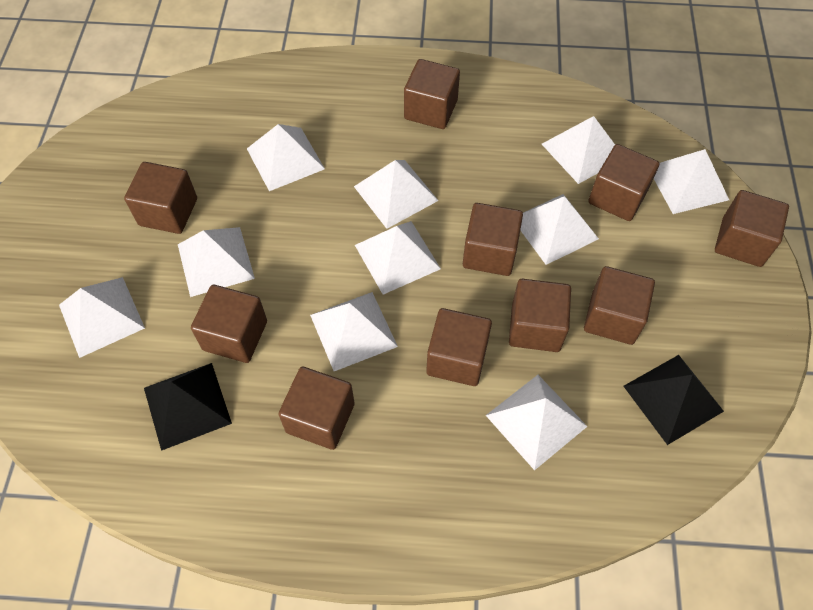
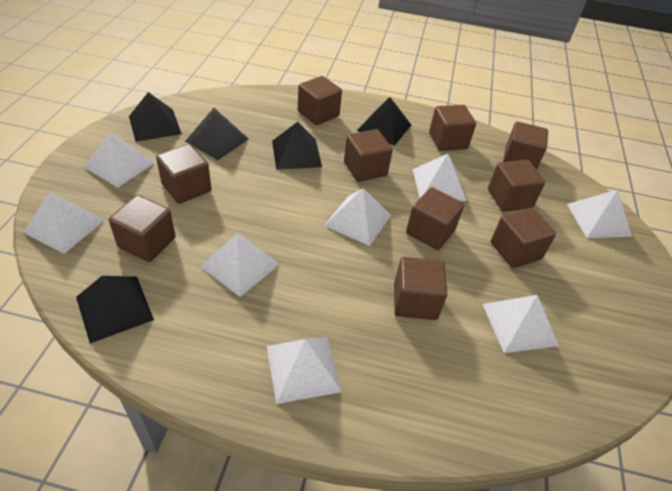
black pyramid: [144,363,232,451] [623,355,724,445] = 2 -> [76,276,154,343] [129,92,182,142] [185,108,249,160] [272,122,322,169] [357,97,411,146] = 5
white pyramid: [59,277,145,358] [178,227,255,297] [247,124,325,191] [310,292,398,371] [354,160,439,229] [355,221,441,295] [486,375,588,470] [520,194,599,265] [542,116,615,184] [654,149,729,214] = 10 -> [23,192,104,254] [84,131,155,187] [200,233,279,297] [267,337,342,404] [324,188,391,246] [413,154,466,201] [482,295,559,353] [567,190,632,238] = 8

